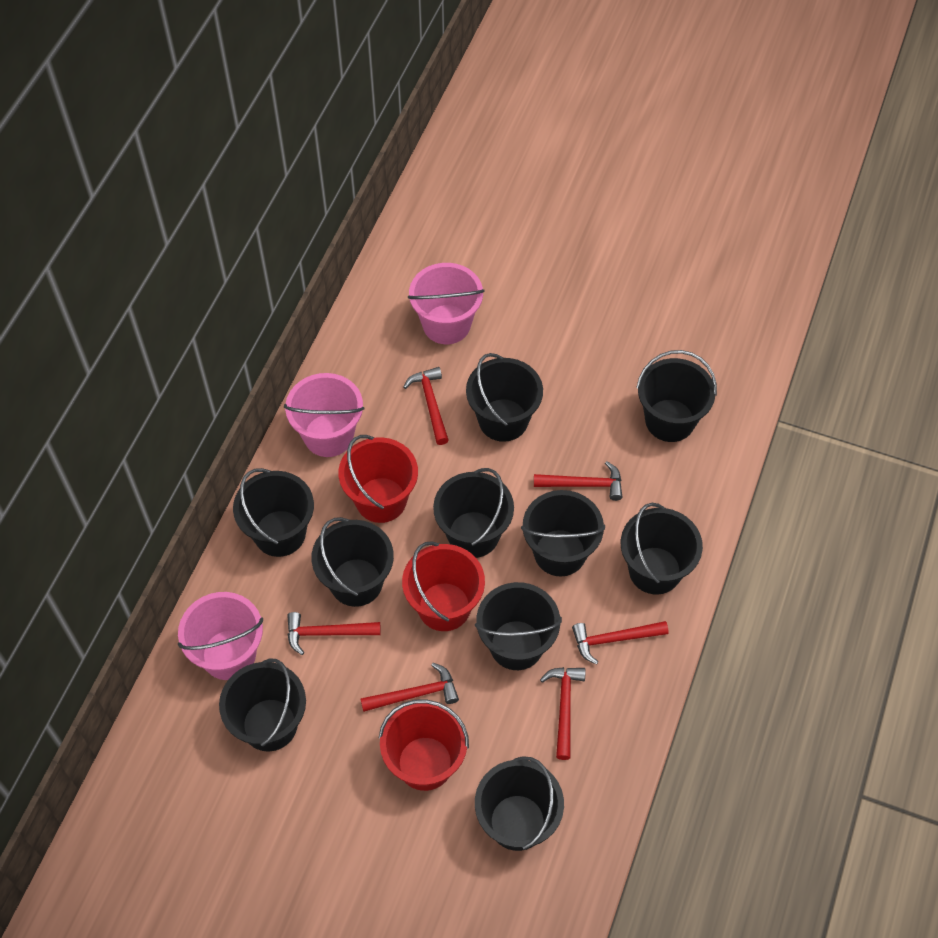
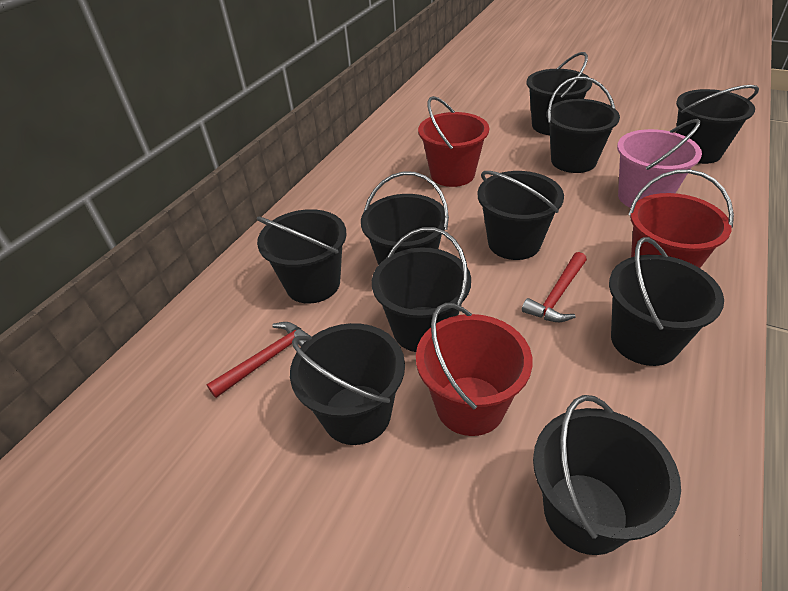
pink bucket: [178,592,263,680] [284,373,365,457] [408,263,484,344] = 3 -> [617,119,702,208] = 1
red hammer: [287,612,381,655] [361,663,459,712] [403,367,449,445] [534,461,622,501] [540,667,586,760] [572,621,669,665] = 6 -> [206,322,311,398] [522,252,587,322] = 2

